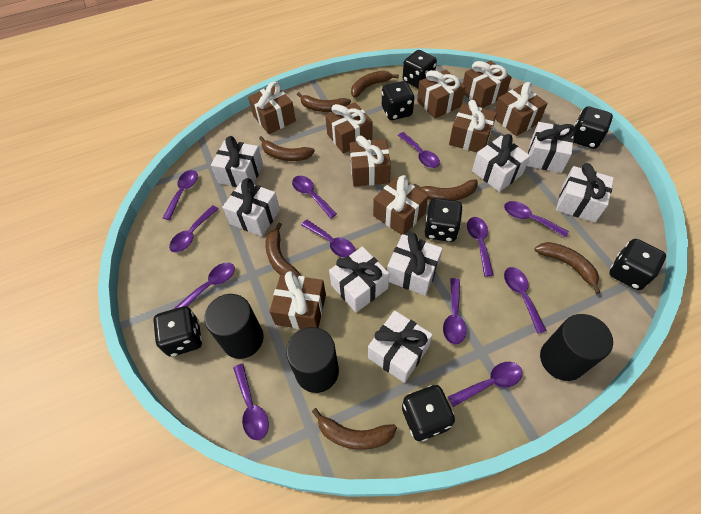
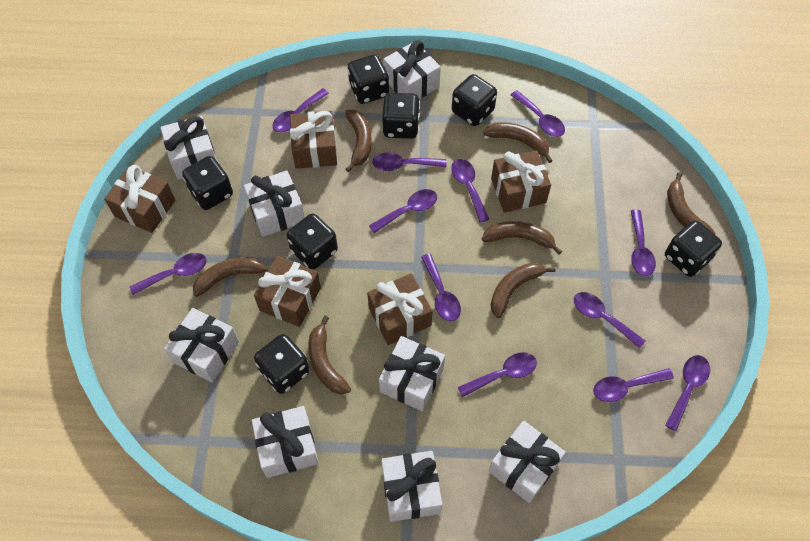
black cylinder: [204,294,264,359] [286,327,339,393] [540,314,613,381] = 3 -> none = 0
brown gift: [248,82,296,134] [269,271,326,329] [325,102,373,154] [349,135,391,187] [373,175,428,235] [417,70,465,118] [449,100,497,152] [463,60,512,108] [494,82,548,136] = 9 -> [104,165,175,233] [254,256,321,327] [290,111,337,169] [367,273,433,345] [491,150,551,213] = 5

